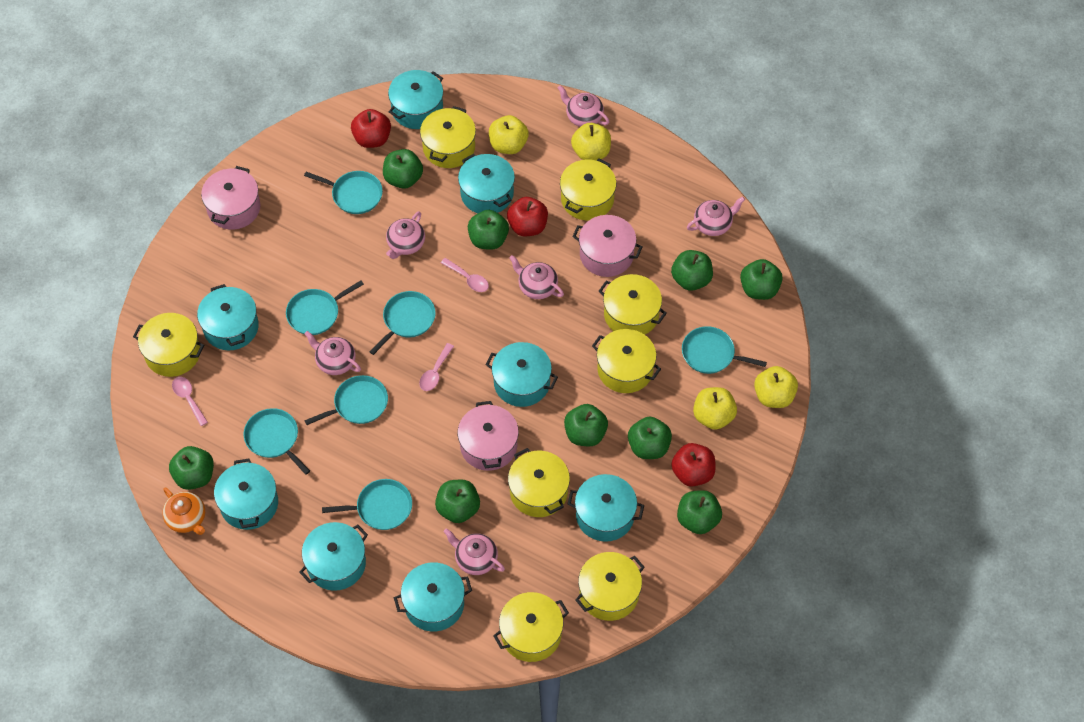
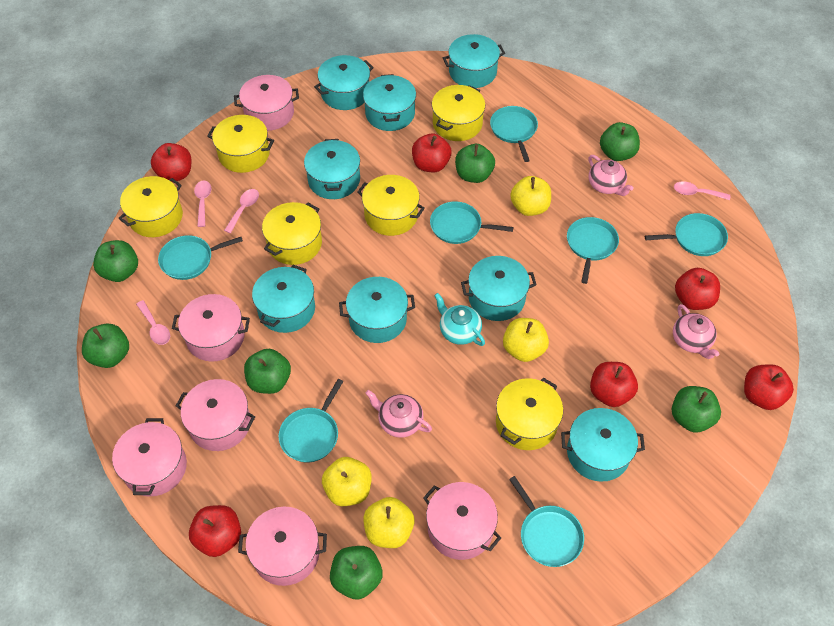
green apple: [169,446,214,490] [383,149,423,189] [435,480,480,523] [468,210,509,250] [564,404,608,446] [628,417,672,459] [671,250,713,291] [677,490,722,534] [740,259,783,300] = 9 -> [82,324,129,368] [93,240,138,282] [244,349,291,394] [330,546,383,600] [455,144,495,183] [600,122,640,161] [672,386,721,433] = 7
orange teapot: [162,487,205,535] = 1 -> none = 0
pink pot: [201,166,260,230] [458,401,519,471] [572,215,642,277] = 3 -> [112,418,187,497] [172,294,250,362] [176,379,255,451] [234,75,299,131] [238,507,327,586] [423,482,501,560] = 6
pink spoon: [172,377,208,426] [419,343,454,391] [441,258,489,292] = 3 -> [136,300,170,345] [194,180,212,227] [224,189,259,233] [674,181,730,200] = 4
pink teapot: [304,331,361,375] [386,211,425,259] [444,528,505,575] [509,255,564,299] [558,85,609,127] [687,196,745,236] = 6 -> [365,390,432,438] [589,155,634,196] [673,304,719,359] = 3
red apple: [351,109,391,148] [507,197,548,236] [671,443,716,487] = 3 -> [151,143,192,182] [189,505,241,557] [412,133,451,172] [590,362,638,407] [675,268,720,310] [744,364,794,410] = 6
turquoise teapot: none = 0 -> [434,293,485,346] = 1
yellow pot: [133,313,204,377] [420,106,476,168] [493,592,569,662] [508,448,570,517] [560,159,616,220] [575,552,645,621] [592,329,661,393] [599,274,667,335] = 8 -> [118,176,183,237] [207,115,274,173] [262,202,322,265] [357,175,425,236] [432,85,485,141] [496,377,563,450] = 6

